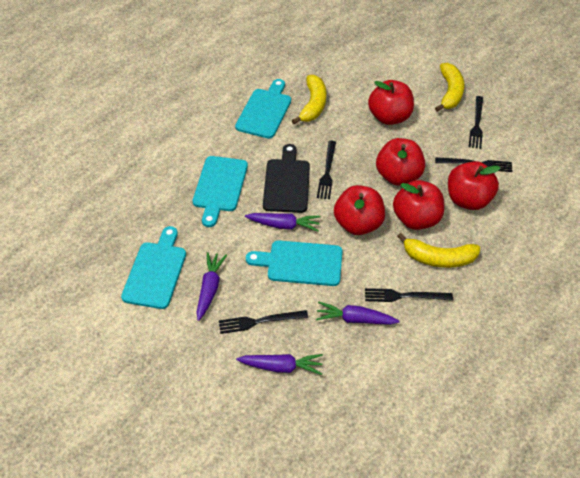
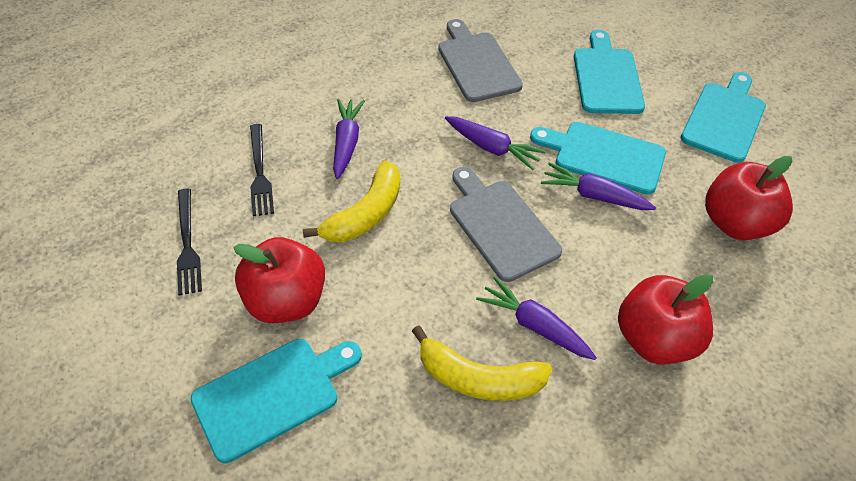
black cutting board: [263,144,310,213] = 1 -> none = 0
black fork: [219,310,308,334] [317,140,336,199] [365,288,453,302] [435,157,513,172] [469,96,483,149] = 5 -> [177,188,202,296] [250,124,274,216] = 2
grey cutting board: none = 0 -> [438,19,523,102] [450,167,562,282] = 2
red apple: [334,185,385,235] [368,80,414,125] [376,138,425,186] [393,180,444,230] [448,161,500,210] = 5 -> [233,237,325,323] [618,274,713,365] [705,156,793,240] = 3
yellow banana: [292,75,326,124] [397,233,480,268] [435,63,465,112] = 3 -> [303,161,400,242] [412,325,552,401] = 2

